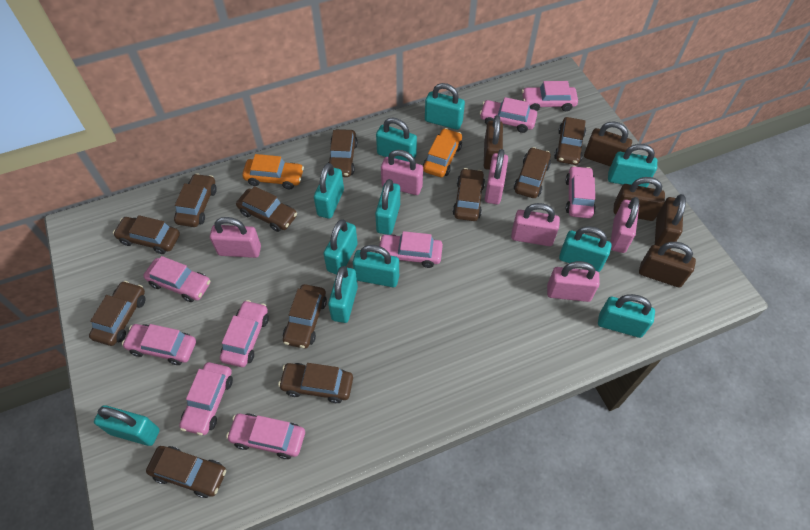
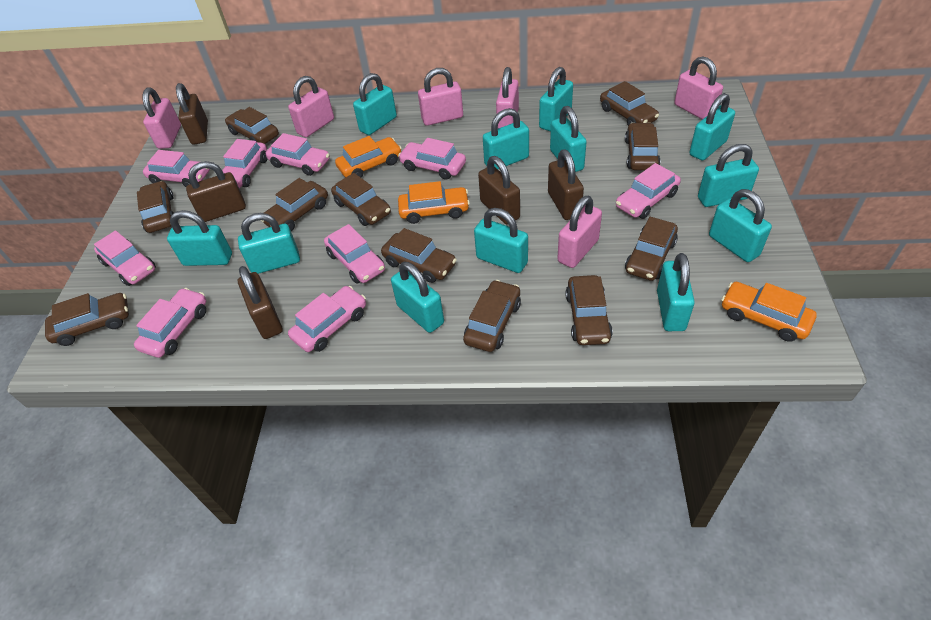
orange car: [242,154,304,189] [423,128,462,177] = 2 -> [335,136,402,178] [398,181,470,224] [721,282,817,342] = 3
turquoise padlock: [94,405,159,446] [314,163,344,219] [323,219,358,275] [328,266,358,323] [353,245,399,287] [375,179,400,235] [376,117,417,162] [425,83,465,130] [559,226,612,272] [598,294,655,338] [608,144,657,187] = 11 -> [167,210,232,266] [238,213,300,274] [353,73,397,135] [391,262,444,333] [474,208,528,273] [483,108,529,169] [539,67,573,131] [550,106,587,172] [657,253,695,331] [690,93,735,161] [698,144,759,207] [709,189,772,262] = 12

